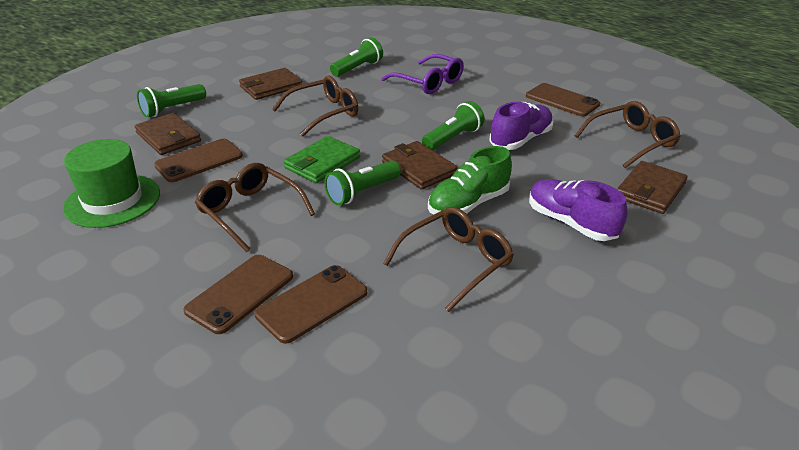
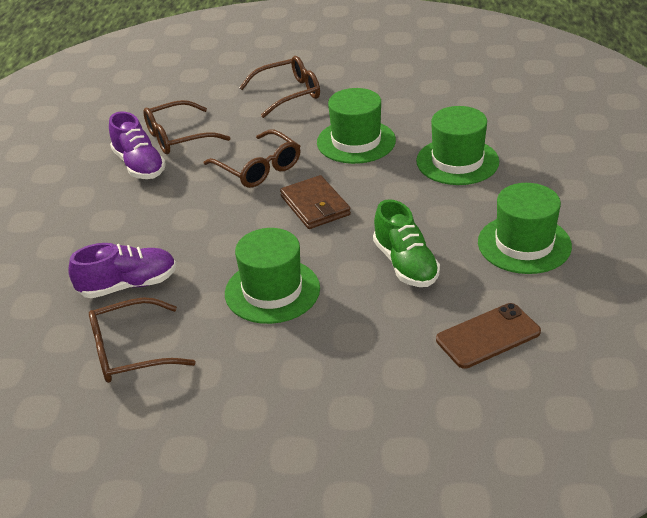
brown phone: [154,139,243,182] [183,255,293,334] [254,265,367,344] [526,83,600,116] = 4 -> [436,303,541,369] = 1
brown wallet: [134,113,201,155] [239,68,303,100] [382,141,458,190] [617,161,688,214] = 4 -> [280,175,351,229] = 1
green flashlight: [137,84,206,117] [324,161,401,206] [330,37,383,77] [422,101,485,150] = 4 -> none = 0
green hat: [63,139,160,228] = 1 -> [225,228,320,324] [317,88,396,164] [416,106,499,185] [478,183,572,274] = 4
green wallet: [283,136,360,183] = 1 -> none = 0
purple glasses: [381,54,464,94] = 1 -> none = 0

